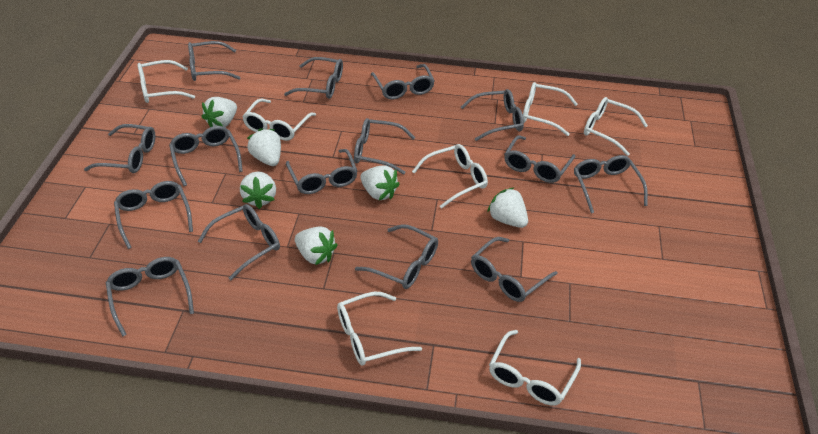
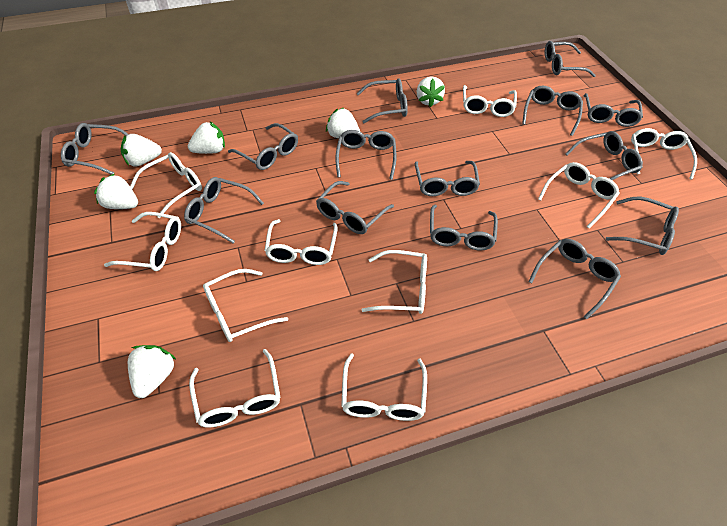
grey glasses: [84,124,155,173] [106,257,194,336] [114,181,193,249] [169,126,243,186] [188,41,240,81] [198,204,280,280] [284,57,343,99] [286,149,358,194] [354,118,415,175] [355,224,438,289] [371,64,435,100] [461,89,524,141] [471,237,558,302] [504,135,576,183] [574,155,648,213] = 15 -> [61,123,129,175] [184,177,264,243] [228,123,298,170] [316,181,394,234] [335,130,396,180] [356,78,408,123] [415,161,480,196] [430,205,498,251] [522,86,583,136] [528,239,621,319] [545,41,596,77] [566,131,643,180] [584,93,643,127] [606,197,679,255] = 14
white glasses: [138,60,195,103] [242,99,316,141] [337,292,422,366] [412,144,488,209] [489,330,581,405] [523,82,578,136] [584,97,648,156] = 7 -> [104,212,181,271] [130,152,202,218] [189,349,280,428] [203,269,288,342] [264,219,338,265] [341,353,427,421] [362,250,427,314] [463,85,517,117] [538,162,620,228] [631,128,697,180] = 10

